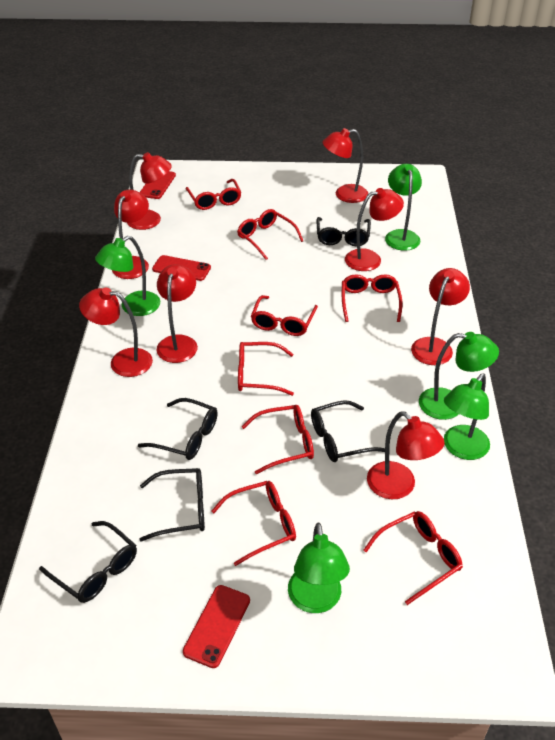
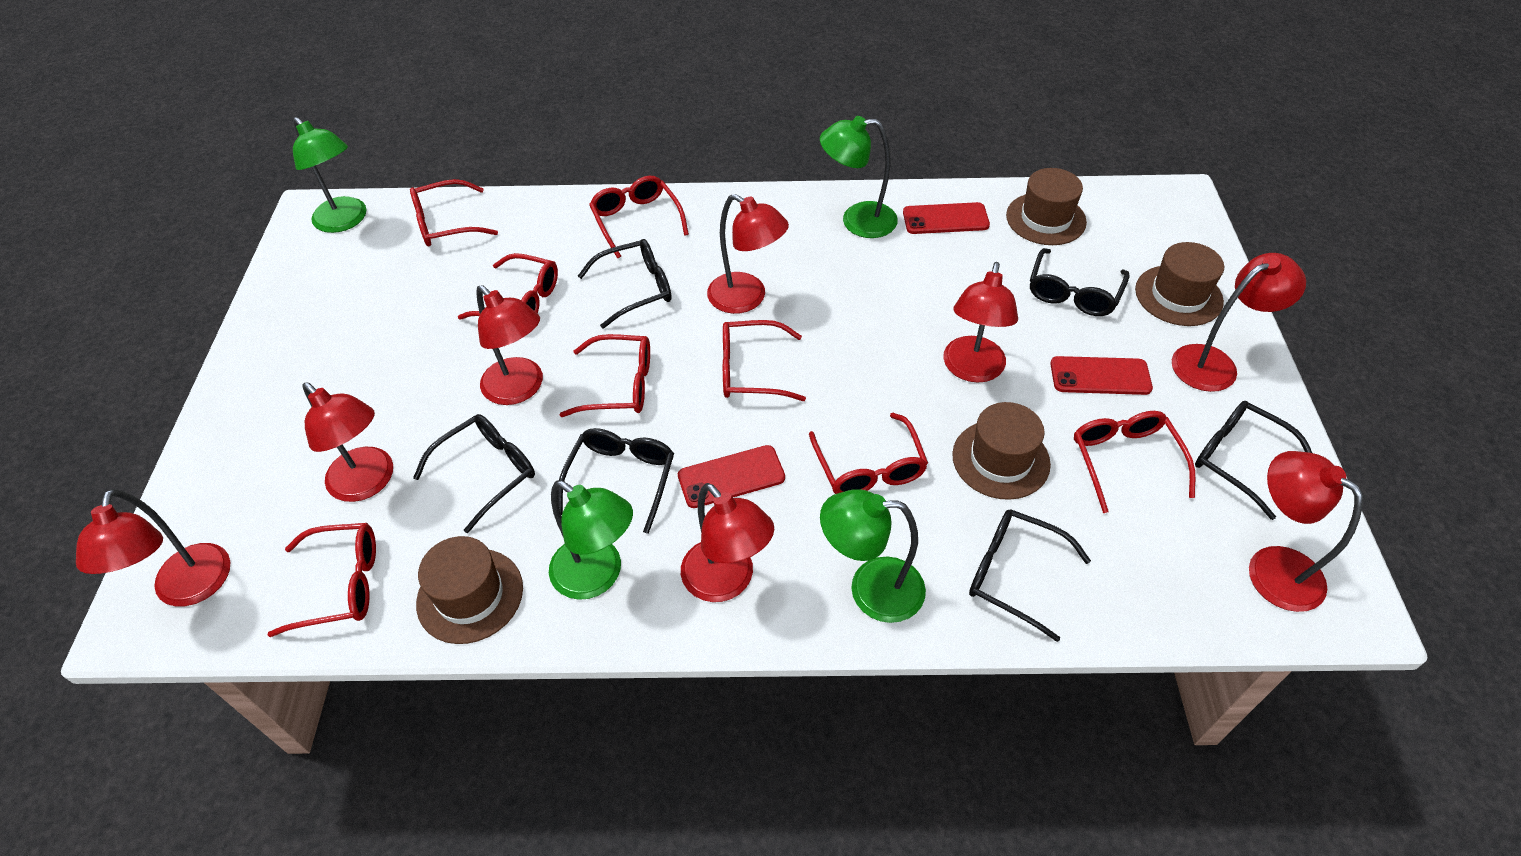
black glasses: [39,521,137,603] [138,398,218,460] [139,468,205,542] [311,400,385,462] [317,217,371,246] = 5 -> [413,414,535,533] [558,428,674,534] [578,239,672,329] [969,510,1091,642] [1030,248,1129,316] [1195,401,1312,520] = 6
brown hat: none = 0 -> [416,536,523,644] [952,402,1051,500] [1006,168,1087,245] [1135,242,1224,326] = 4
green lamp: [95,236,160,316] [288,523,350,613] [385,164,422,251] [419,332,499,420] [444,373,490,460] = 5 -> [293,117,367,233] [549,481,633,600] [820,116,898,238] [820,489,926,623] = 4

